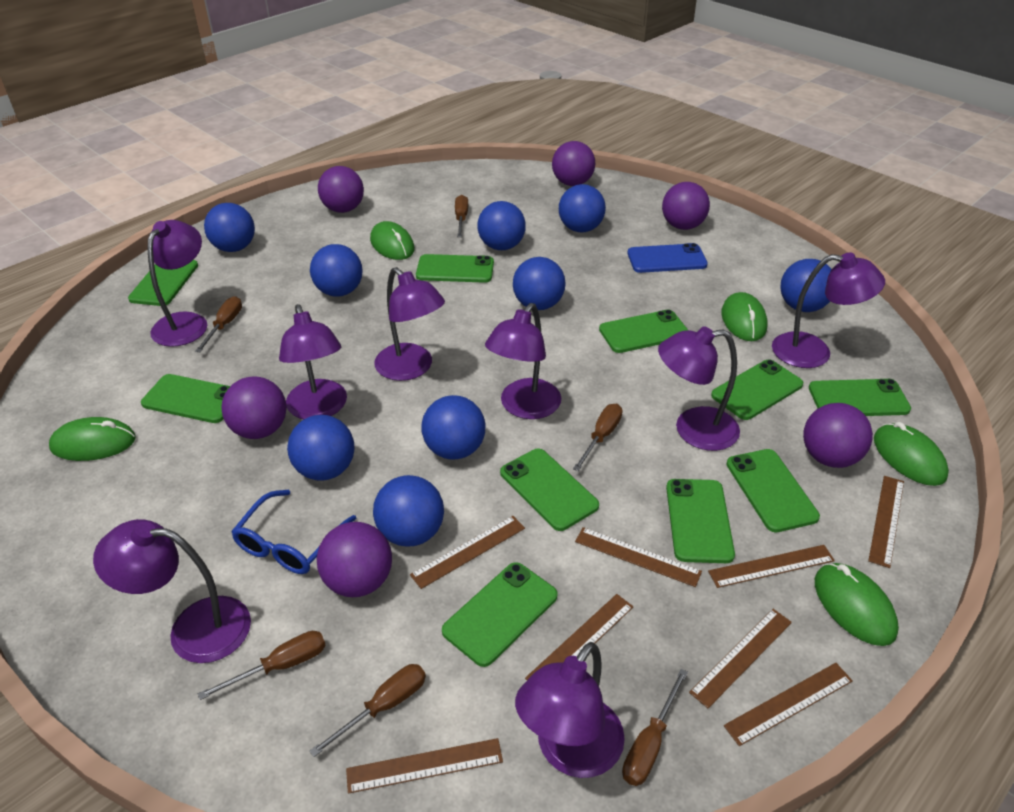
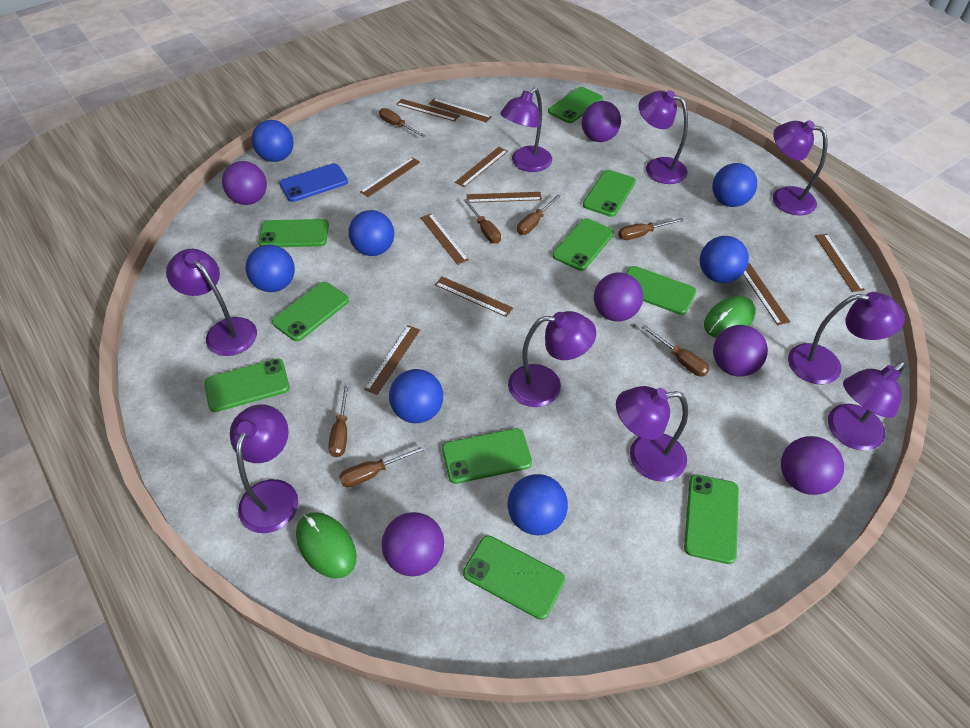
blue ball: [204,203,255,252] [287,415,354,481] [310,244,363,297] [373,475,444,546] [421,395,485,460] [477,201,526,250] [513,257,566,310] [559,184,606,232] [780,259,832,312] = 9 -> [245,244,295,292] [252,120,293,162] [349,210,394,256] [389,369,443,423] [508,474,568,535] [700,236,749,283] [712,163,757,207] = 7
blue glasses: [231,490,357,574] = 1 -> none = 0
brown ruler: [346,738,503,794] [410,516,525,589] [525,594,633,680] [575,527,702,587] [689,609,792,708] [708,545,835,588] [724,663,853,746] [868,476,904,568] = 8 -> [360,157,420,197] [364,325,420,395] [396,99,460,121] [421,213,469,265] [429,99,492,123] [435,276,513,317] [455,147,508,187] [467,192,542,203] [743,263,790,325] [815,234,865,292] = 10
brown screwdriver: [195,296,242,352] [198,631,326,700] [309,664,426,757] [455,195,468,237] [573,404,623,471] [622,669,688,786] = 6 -> [328,382,349,457] [339,445,427,487] [379,108,425,137] [463,199,501,244] [517,194,561,235] [618,218,684,240] [642,325,709,377] = 7
green mouse: [49,417,136,461] [370,221,415,260] [721,292,767,341] [815,563,899,646] [874,422,949,486] = 5 -> [296,512,357,579] [704,296,756,338] = 2
purple lamp: [93,519,251,663] [148,220,207,347] [279,304,347,419] [374,267,445,381] [485,303,561,419] [515,642,625,778] [658,327,740,451] [772,253,885,368] = 8 -> [166,249,257,356] [230,404,298,533] [500,88,552,172] [508,311,596,407] [616,386,688,482] [639,90,688,184] [773,120,827,215] [788,292,905,384] [828,361,906,450] = 9

